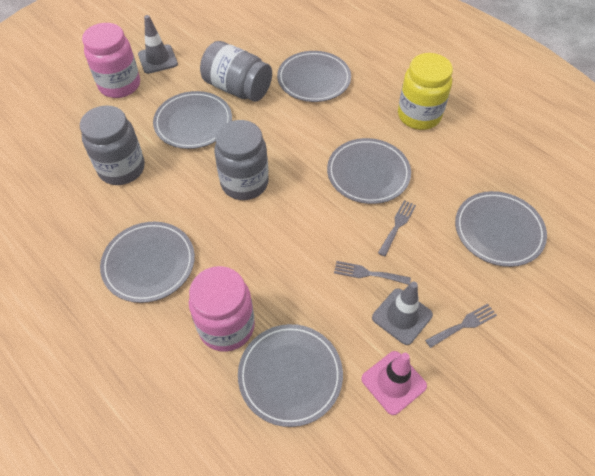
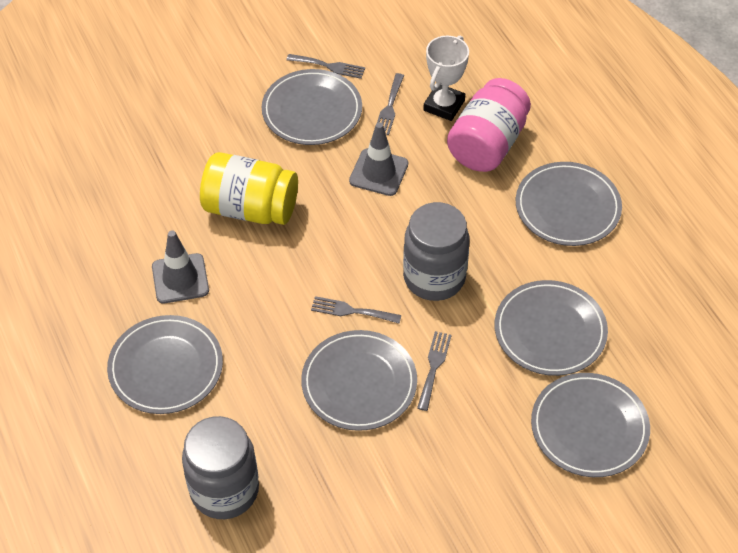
grey fork: [334,261,411,285] [378,200,416,256] [425,304,497,348] = 3 -> [286,54,365,79] [311,296,402,324] [377,73,404,135] [417,331,452,411] = 4
grey jar: [80,105,145,185] [200,41,272,102] [214,120,269,200] = 3 -> [182,416,259,519] [403,202,470,301] = 2
pink jar: [82,23,140,98] [189,266,255,352] = 2 -> [447,78,531,172] = 1
pink traffic cone: [361,351,427,415] = 1 -> none = 0
white trophy: none = 0 -> [423,35,469,121] = 1

